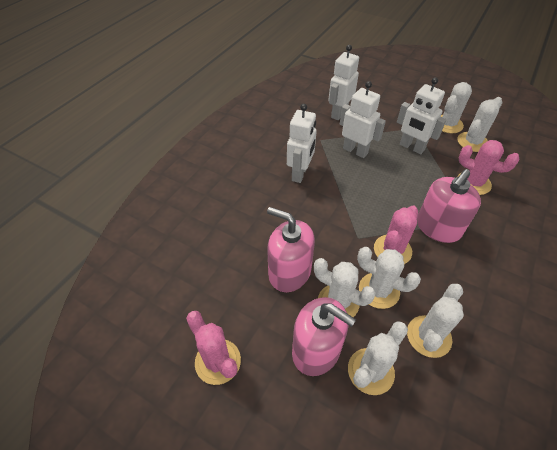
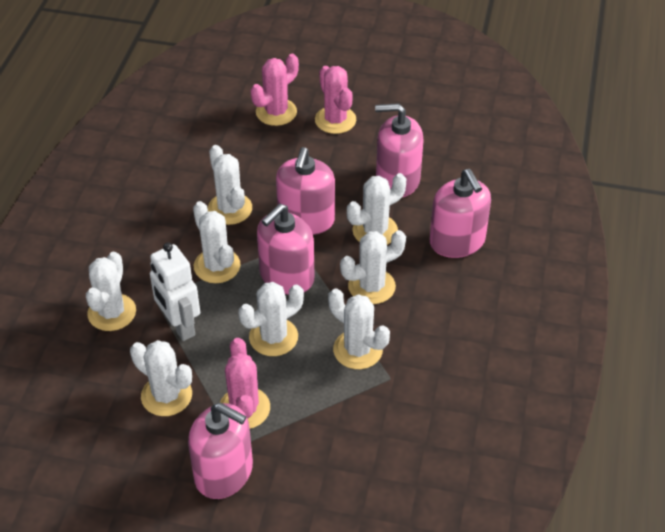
pink soap dispenser: [267,207,315,292] [292,297,356,376] [417,169,481,243] = 3 -> [188,403,253,499] [257,203,314,295] [276,147,335,235] [375,103,424,197] [430,169,491,258] = 5
white cactus: [314,258,376,317] [348,321,408,395] [357,247,421,309] [407,284,464,358] [441,82,472,134] [457,97,502,152] = 6 -> [86,252,136,331] [130,340,192,416] [193,201,240,283] [208,145,252,225] [238,282,304,356] [328,288,390,369] [340,230,406,304] [347,173,406,245] = 8
white robot: [287,104,317,183] [328,45,359,120] [340,81,386,158] [397,78,446,154] = 4 -> [150,242,200,341] = 1

